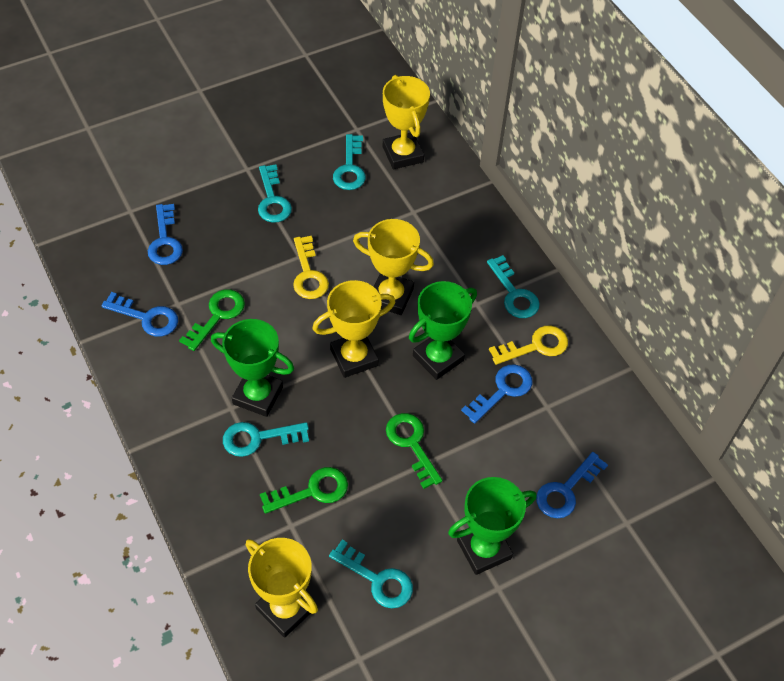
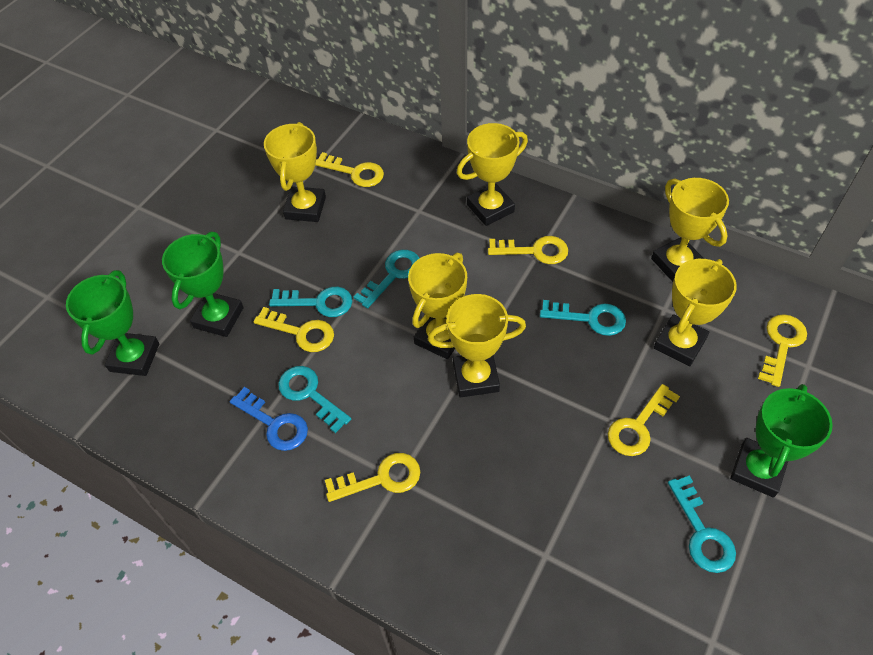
blue key: [101,292,178,337] [148,204,183,265] [461,364,532,424] [536,452,608,518] = 4 -> [230,387,308,451] = 1
green key: [179,289,245,351] [260,467,348,514] [386,413,442,489] = 3 -> none = 0
yellow key: [293,236,329,299] [489,326,568,365] = 2 -> [253,307,334,352] [315,152,384,187] [325,453,420,502] [488,236,568,264] [608,384,680,456] [758,314,807,387] = 6
yellow trophy: [246,538,318,638] [312,280,395,378] [353,219,434,315] [383,75,430,169] = 4 -> [264,122,326,222] [408,253,467,359] [428,294,526,397] [457,123,528,226] [651,178,729,282] [654,259,737,366] = 6

